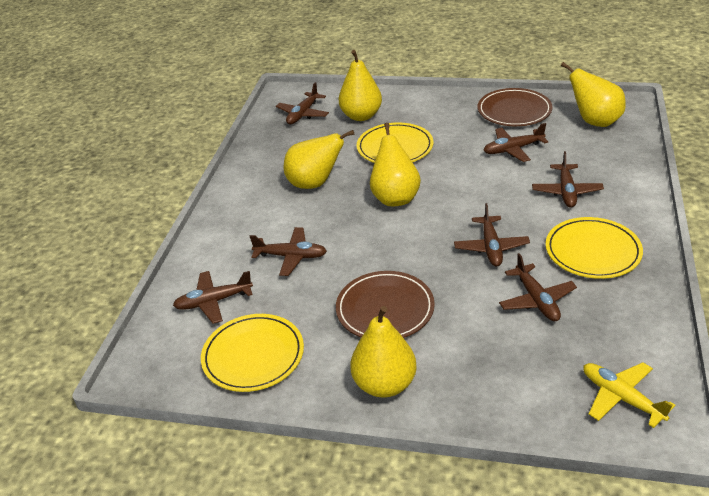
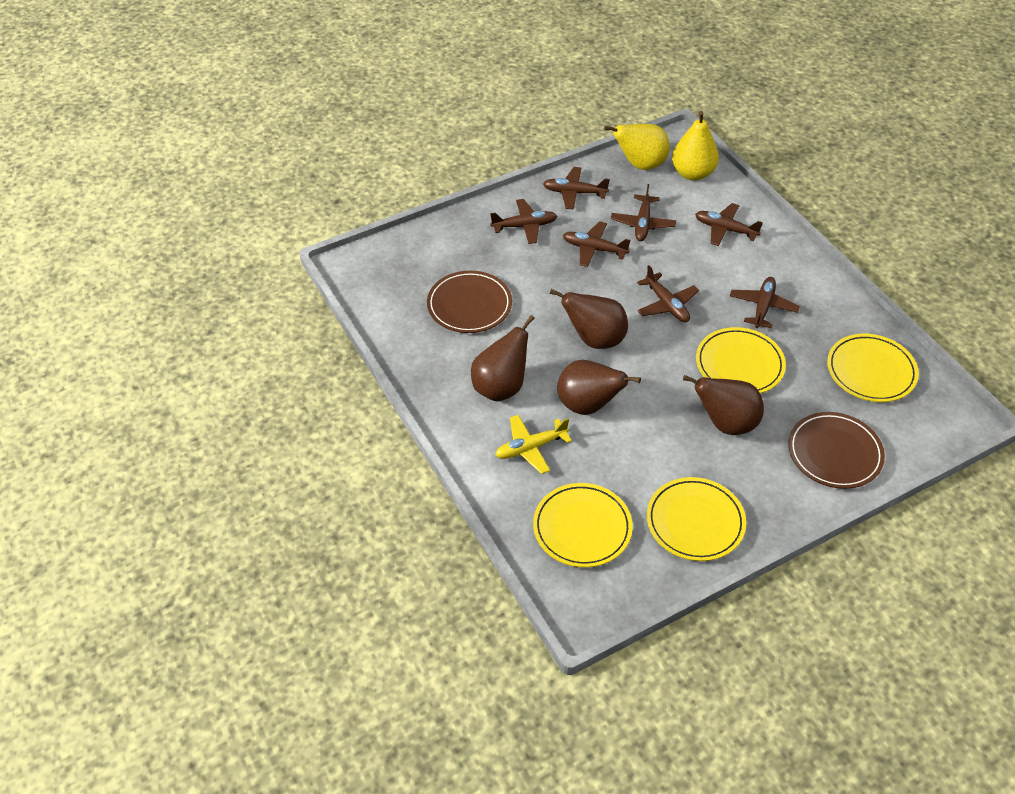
brown pear: none = 0 -> [471,315,535,402] [550,289,628,349] [557,360,641,415] [683,375,764,435] = 4
yellow pear: [283,130,354,189] [339,50,382,121] [350,306,417,397] [370,123,421,206] [561,62,626,127] = 5 -> [604,124,670,170] [672,111,719,181] = 2
yellow plate: [201,314,304,392] [357,122,433,163] [546,217,643,279] = 3 -> [533,483,633,567] [647,477,746,561] [696,327,786,394] [827,334,919,402] = 4

